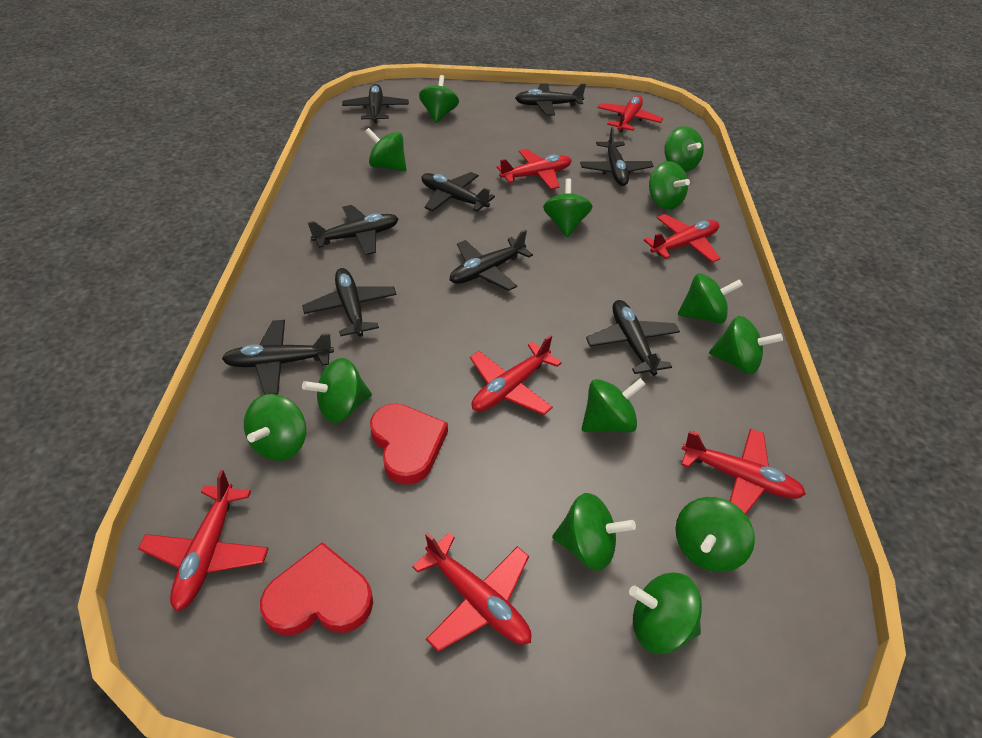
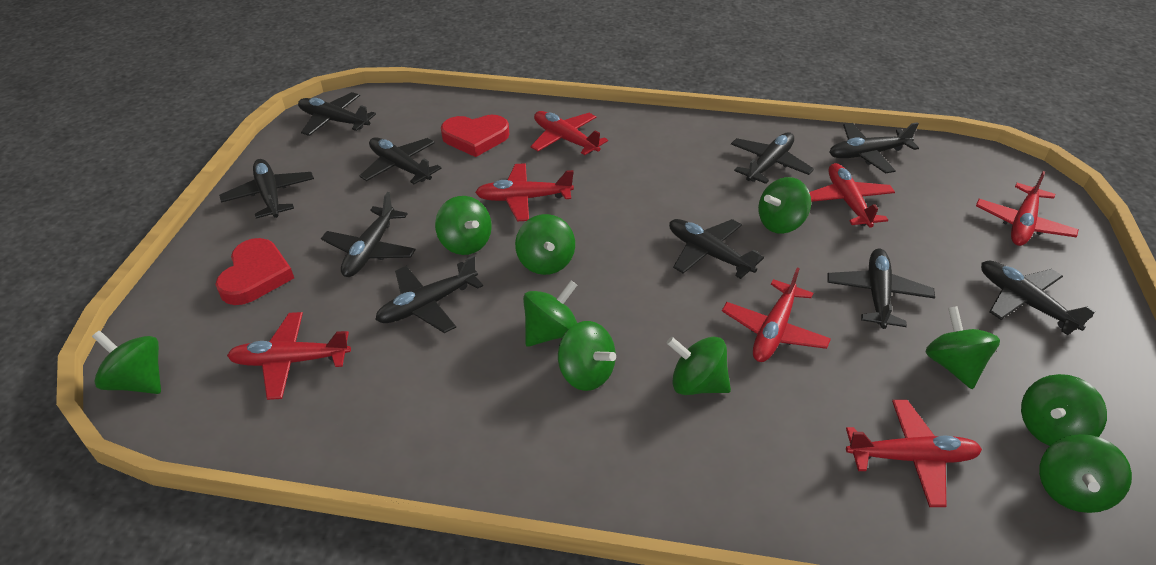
black plane: [222,320,334,395] [302,268,397,337] [307,205,399,255] [342,84,409,123] [421,172,495,212] [450,229,533,291] [515,83,586,115] [580,127,654,186] [586,300,680,376] = 9 -> [219,159,314,218] [298,92,376,136] [321,192,416,277] [360,137,442,184] [375,255,483,333] [669,219,764,279] [731,132,814,184] [827,249,935,329] [829,122,919,173] [981,261,1096,335] = 10
green spinning top: [244,394,306,461] [302,358,372,423] [365,128,406,171] [419,75,459,123] [543,178,592,237] [552,493,636,571] [582,378,646,432] [629,573,702,654] [649,161,690,209] [664,126,704,172] [676,497,755,572] [678,273,743,324] [709,316,783,374] = 13 -> [92,331,161,394] [435,196,492,255] [515,214,575,275] [523,281,577,347] [558,321,616,391] [667,336,731,395] [758,177,811,234] [926,306,1000,389] [1021,374,1107,446] [1039,434,1132,513] = 10

